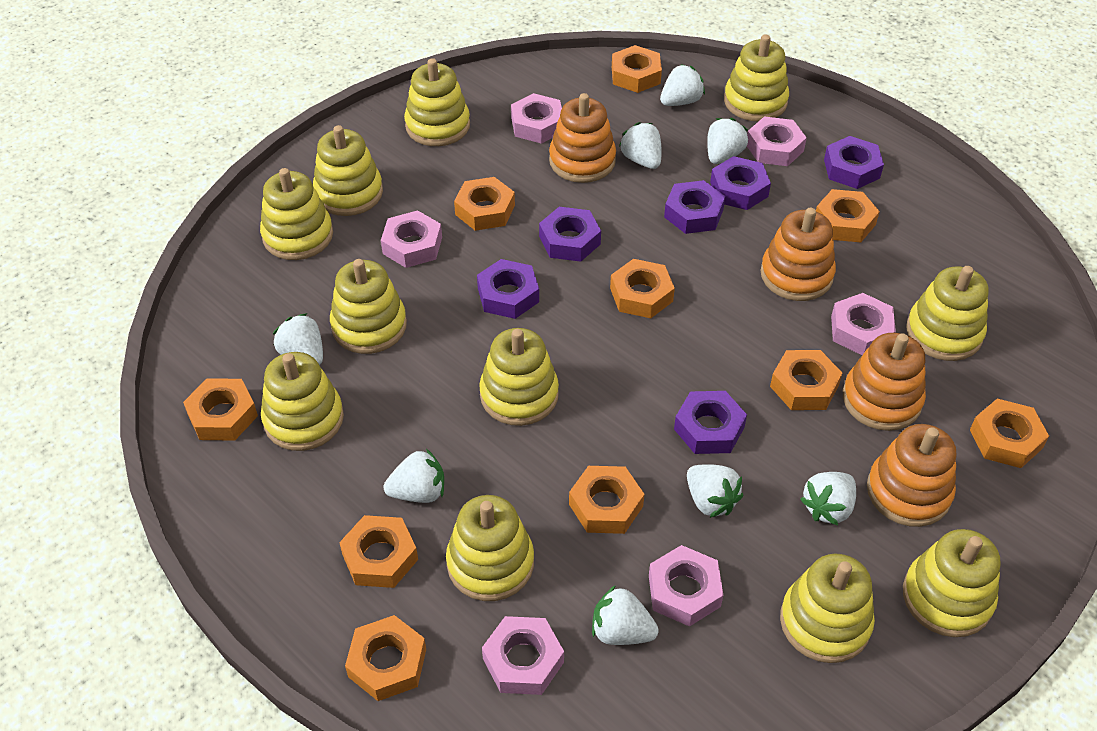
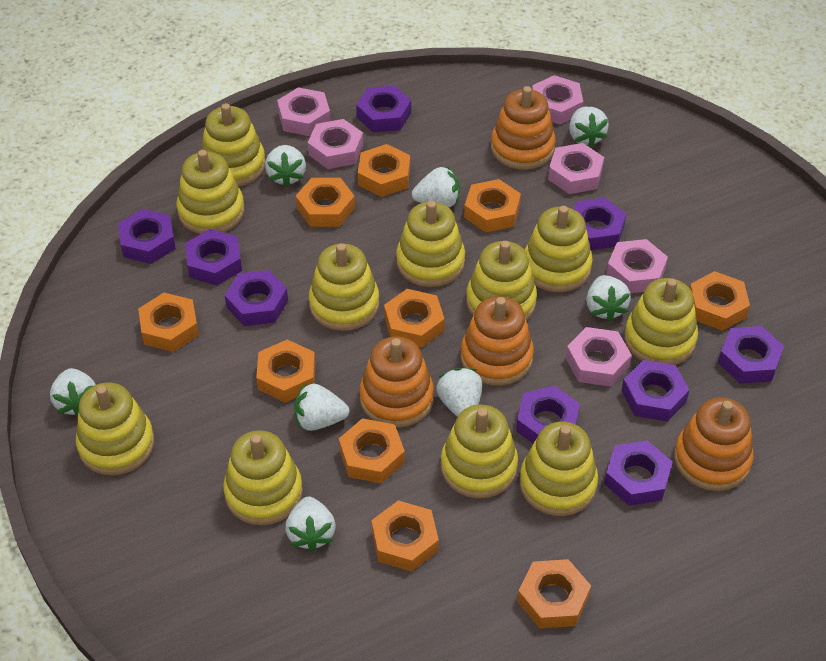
purple nut: [477,259,539,319] [539,207,601,262] [664,180,725,234] [674,391,747,454] [710,156,771,210] [824,136,884,189] = 6 -> [118,209,176,264] [185,229,242,285] [225,270,288,326] [356,85,411,132] [516,386,580,443] [574,198,626,250] [604,440,672,506] [622,360,689,422] [718,326,784,384] = 9

